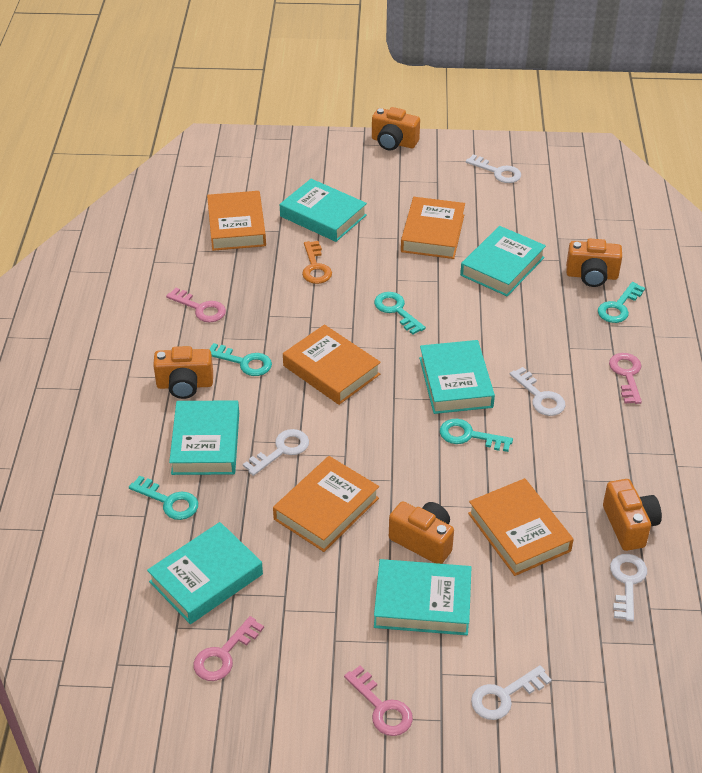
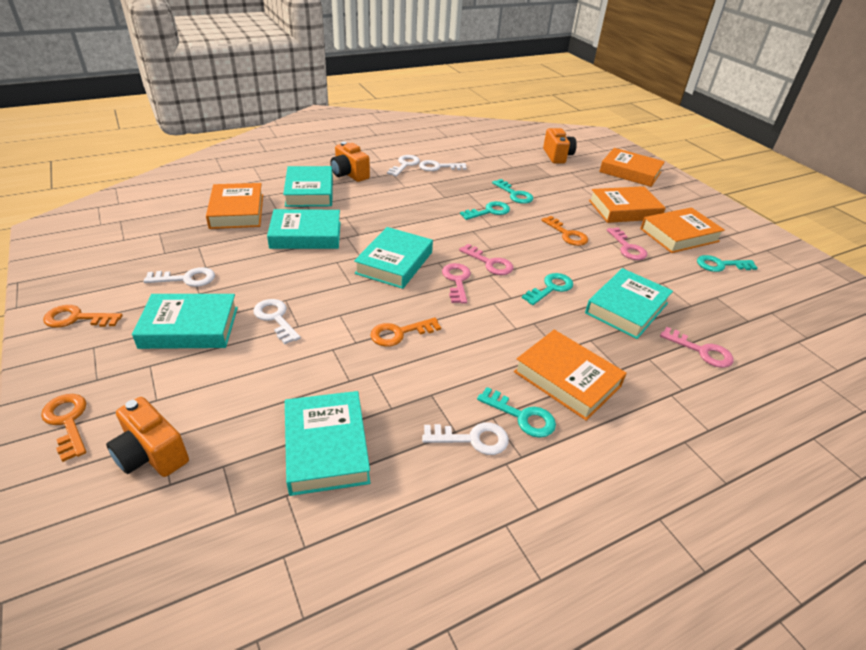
orange camera: [153,346,213,399] [372,107,420,151] [389,501,454,564] [566,239,622,287] [603,479,662,551] = 5 -> [106,397,189,477] [330,142,370,182] [543,128,577,163] = 3
orange key: [302,241,332,284] = 1 -> [41,394,86,462] [43,305,123,328] [370,317,441,347] [542,216,588,246] = 4

